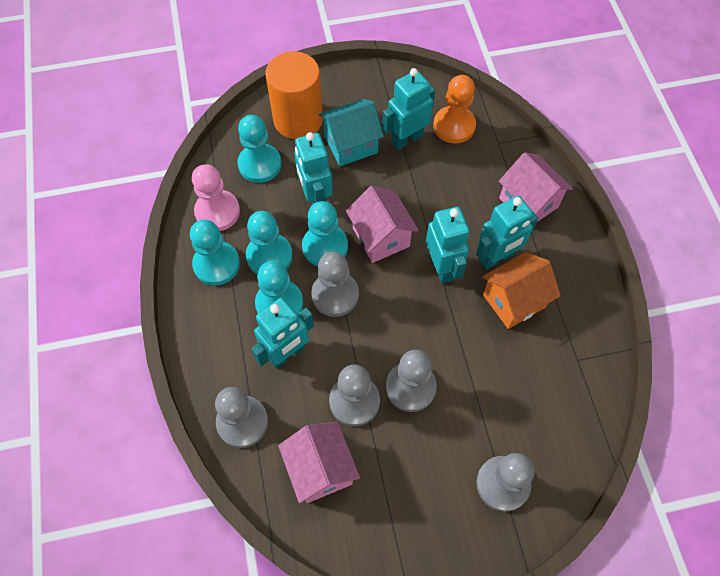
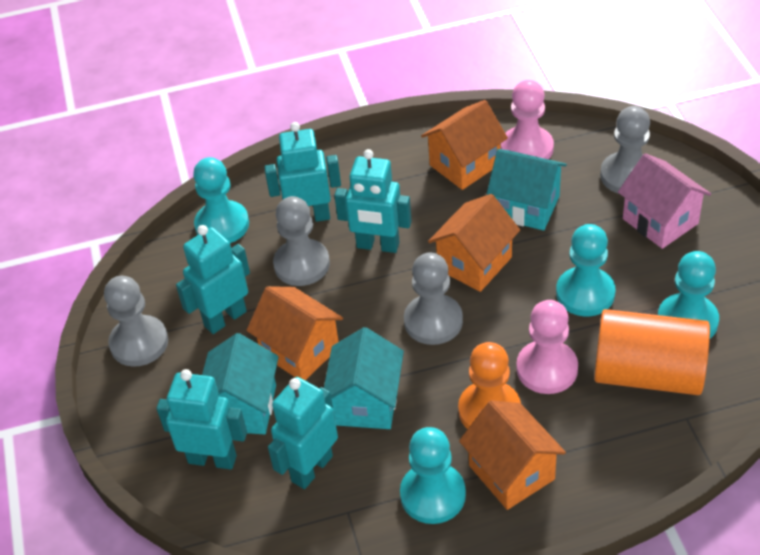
grey pawn: [215,387,268,448] [311,252,359,317] [329,365,380,426] [386,350,437,412] [476,453,535,512] = 5 -> [104,276,168,367] [273,196,330,286] [404,252,463,345] [600,106,650,194] = 4
orange house: [482,252,561,329] = 1 -> [246,286,343,380] [421,100,508,190] [428,194,520,292] [459,400,566,510] = 4
pink house: [278,422,360,503] [346,186,419,263] [499,152,573,222] = 3 -> [618,153,711,249] = 1
pink pawn: [192,164,240,231] = 1 -> [501,80,554,159] [516,300,578,394] = 2
turquoise house: [319,99,384,166] = 1 -> [202,333,279,434] [324,327,404,429] [487,149,567,231] = 3
turquoise pawn: [190,219,240,286] [237,115,281,183] [246,211,293,274] [255,261,303,315] [302,201,348,266] = 5 -> [193,157,249,243] [400,427,466,524] [556,224,616,316] [658,251,719,339] = 4

